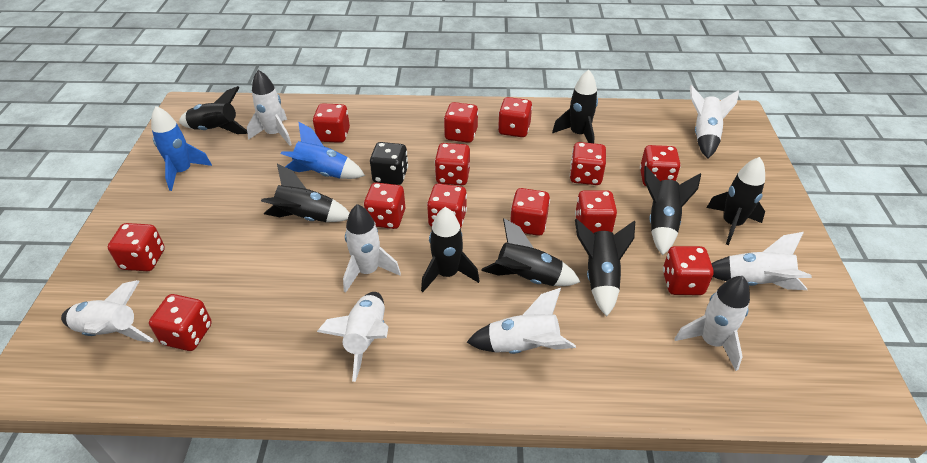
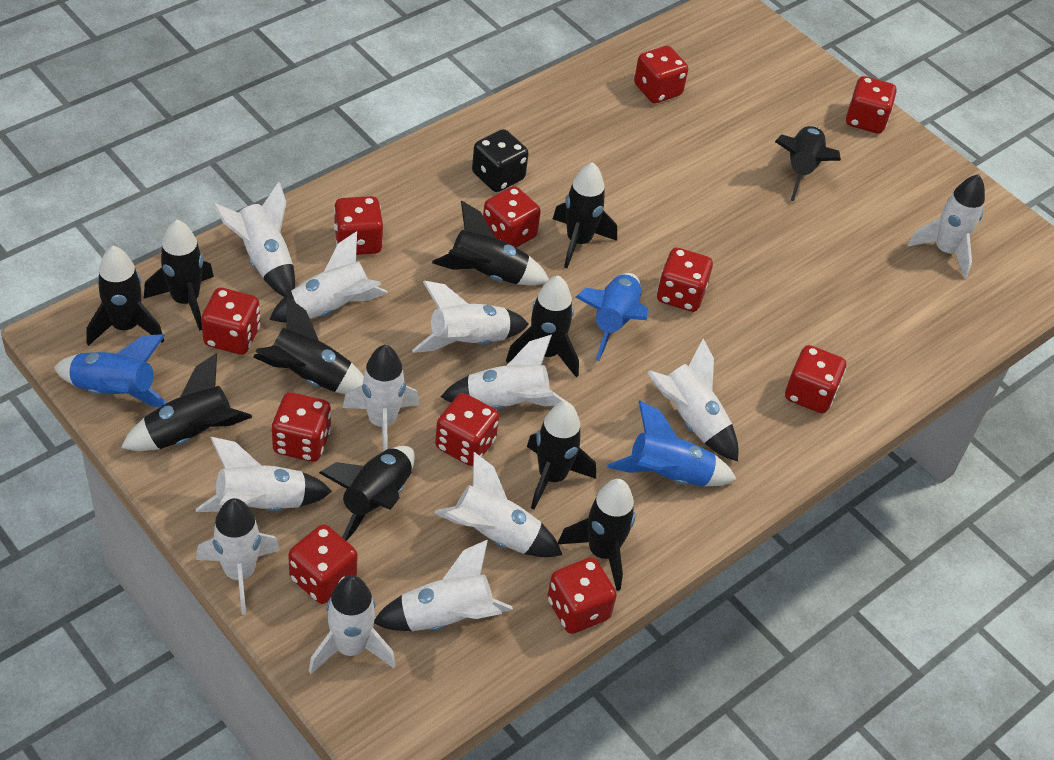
black rocket: [179,86,247,134] [261,164,349,222] [421,207,480,292] [481,218,580,286] [552,70,598,143] [575,219,635,316] [644,166,701,255] [707,157,765,245] = 8 -> [87,246,164,346] [121,353,252,451] [144,220,214,331] [253,297,364,394] [319,446,415,541] [432,201,549,285] [506,275,579,378] [527,401,596,510] [553,162,617,268] [558,479,636,591] [775,126,841,201] = 11
blue rocket: [151,106,212,191] [281,122,365,179] = 2 -> [54,334,167,408] [576,273,649,361] [608,401,737,486] = 3
red dice: [108,223,165,271] [149,294,212,351] [313,103,350,143] [364,182,405,229] [427,184,467,228] [435,143,470,185] [444,102,478,143] [498,97,532,137] [510,188,550,236] [570,142,606,185] [575,190,617,233] [640,145,681,186] [663,246,713,295] = 13 -> [201,288,260,355] [271,392,331,462] [288,524,357,604] [334,196,383,255] [435,393,499,466] [483,186,541,248] [547,558,617,634] [634,46,688,103] [657,247,713,312] [785,345,846,413] [846,76,897,134] = 11
white rocket: [61,280,154,342] [247,70,292,146] [317,292,388,382] [343,204,401,292] [467,288,576,354] [674,276,750,371] [690,85,739,158] [711,232,812,290] = 8 -> [196,437,332,512] [196,498,280,615] [212,182,295,297] [269,231,388,323] [309,575,396,674] [343,345,419,451] [374,540,513,631] [412,281,529,353] [434,452,562,557] [441,335,567,410] [647,339,738,461] [908,174,985,279] = 12

